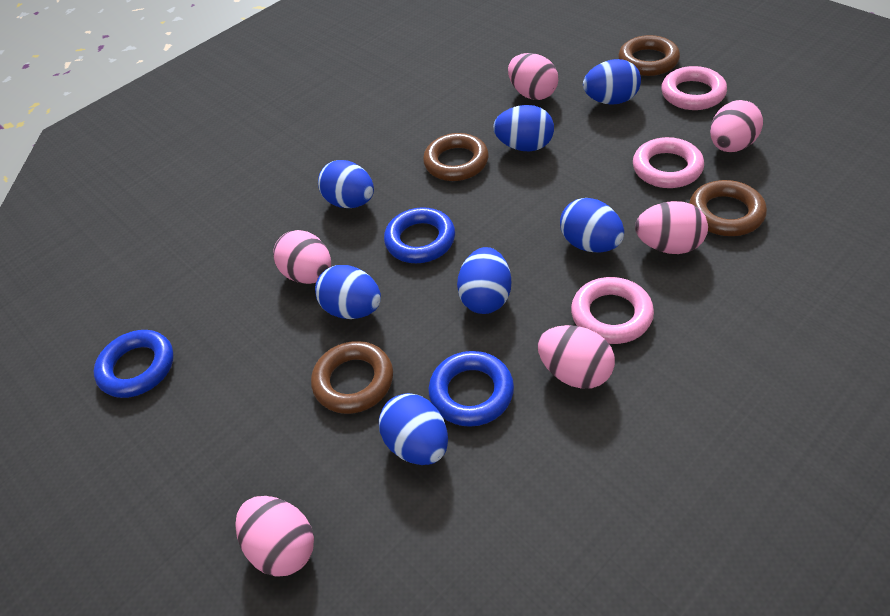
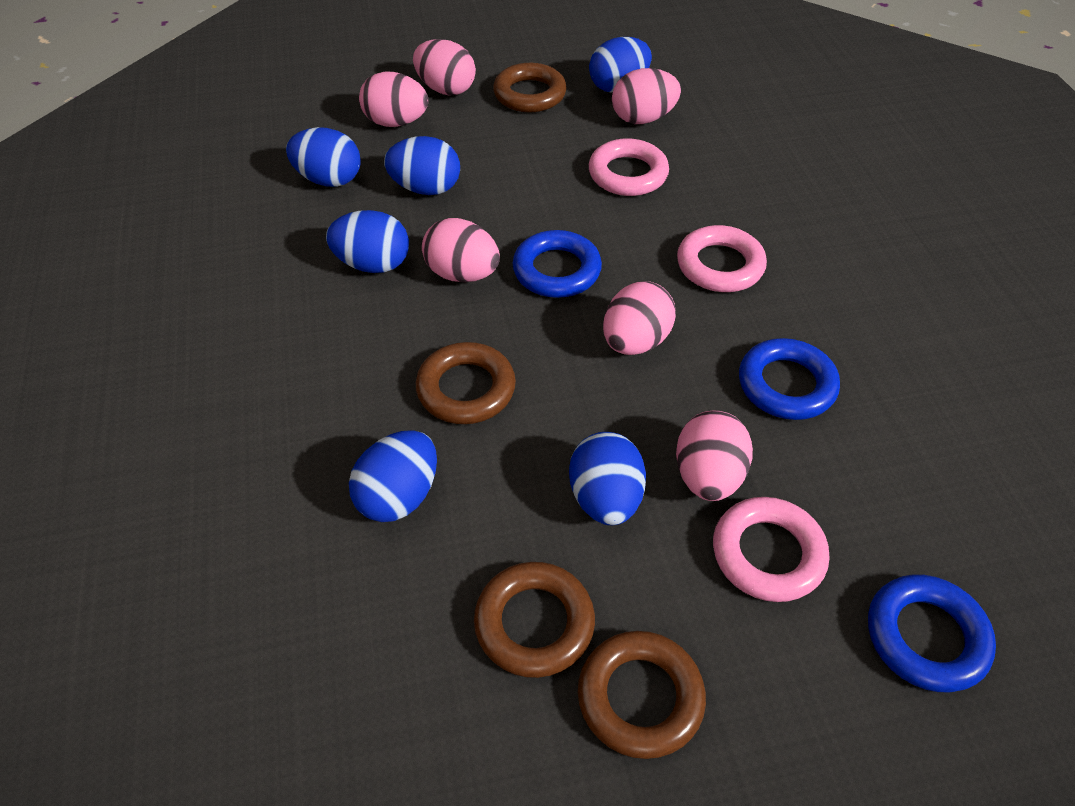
blue egg: [315,265,381,319] [318,160,374,208] [379,393,448,465] [457,247,511,314] [493,105,554,151] [560,198,624,253] [583,59,641,105] = 7 -> [286,127,361,187] [326,210,409,273] [349,430,437,522] [384,136,460,195] [569,432,646,525] [589,37,652,93] = 6

